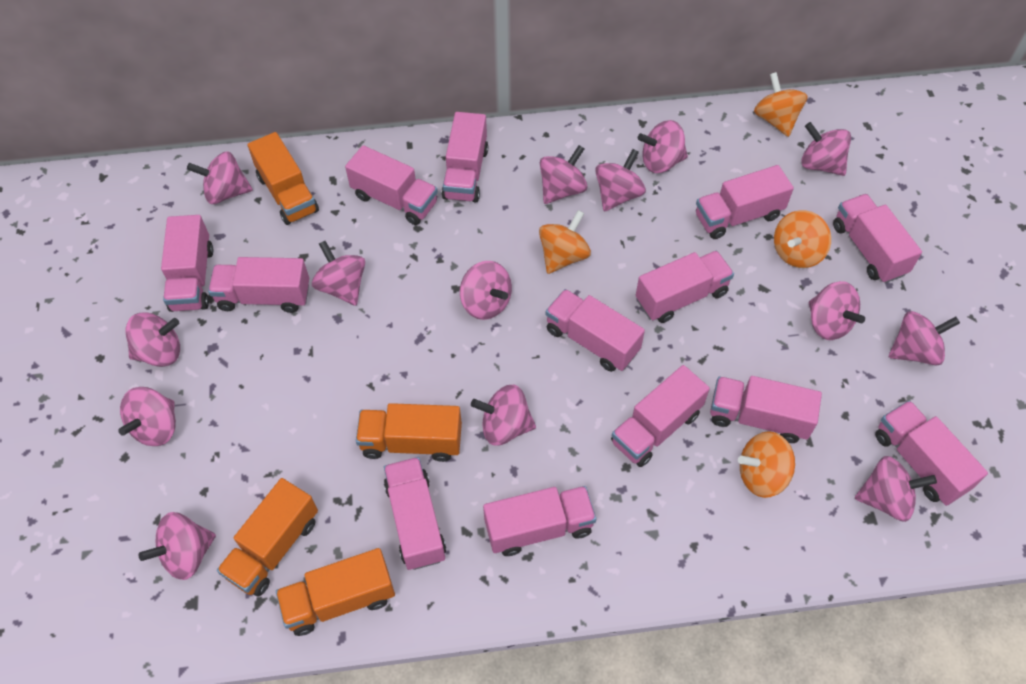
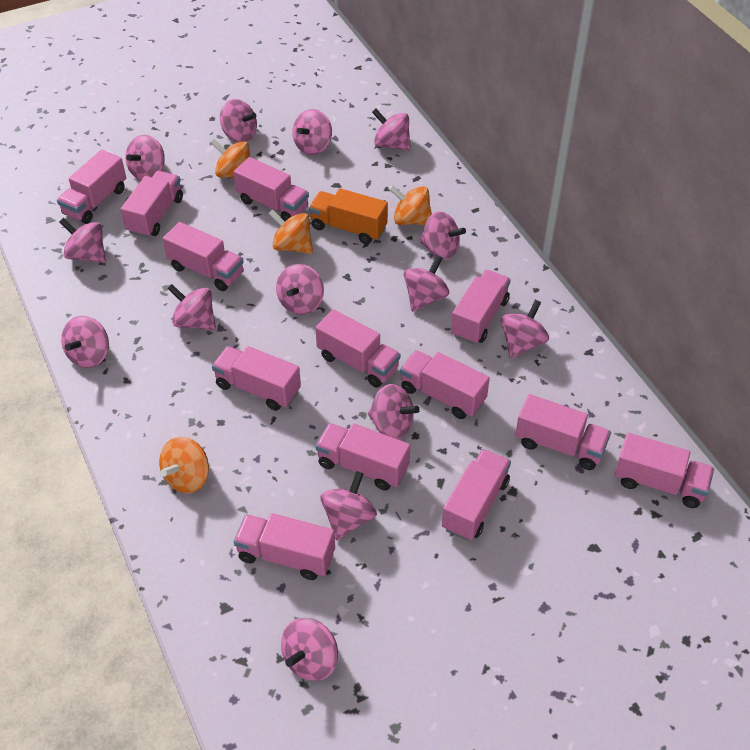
orange truck: [217,478,318,597] [247,132,319,225] [276,548,395,636] [356,403,462,462] = 4 -> [309,188,388,244] = 1

